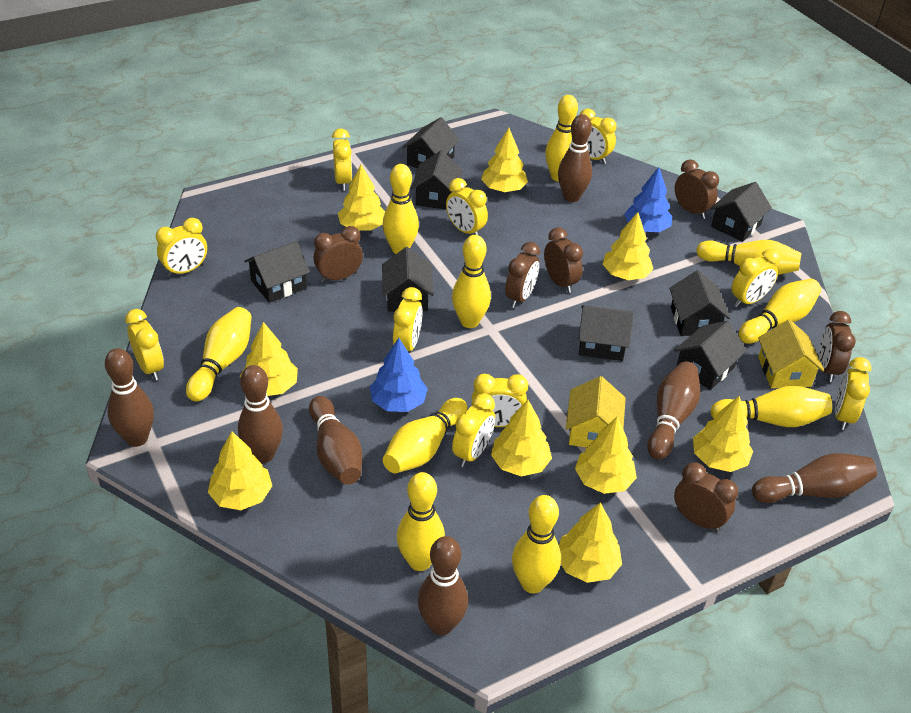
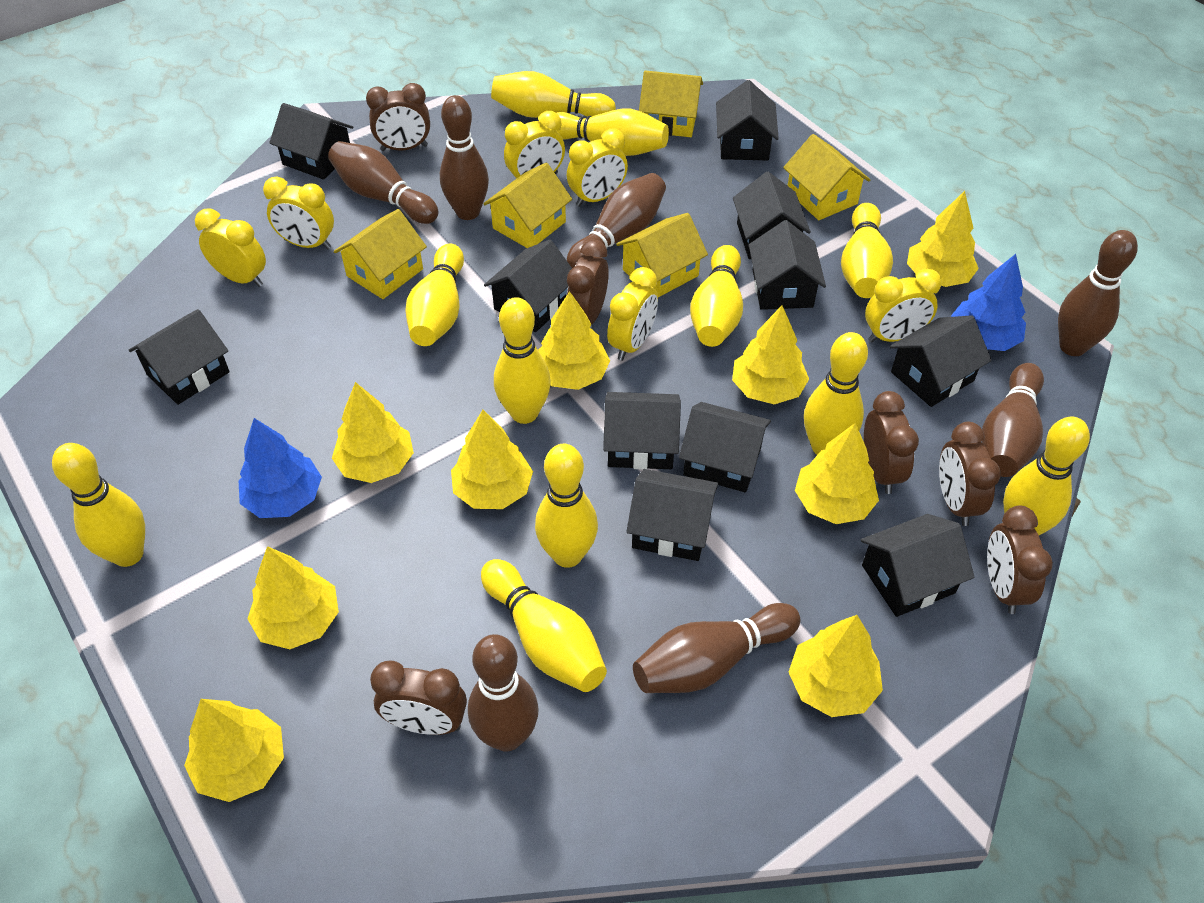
black house: [244,241,310,303] [382,247,434,312] [402,117,460,169] [411,150,463,210] [578,305,634,361] [669,270,730,336] [674,321,746,390] [710,182,772,242] = 8 -> [129,309,230,405] [269,103,353,180] [484,240,572,332] [603,392,681,469] [626,469,718,561] [679,402,771,492] [716,80,779,160] [733,172,811,259] [749,220,826,310] [861,514,974,617] [890,315,992,407] = 11
yellow bowling pin: [186,307,252,402] [383,164,419,254] [383,398,468,473] [397,472,445,571] [452,235,491,328] [512,495,561,594] [545,95,578,182] [696,240,801,275] [710,386,832,427] [738,279,821,344] = 10 -> [52,443,145,567] [405,244,464,346] [481,559,607,692] [491,71,616,118] [494,297,551,424] [535,444,598,568] [557,109,669,156] [690,245,743,347] [804,332,868,455] [841,203,893,298] [1003,416,1090,535] = 11
yellow clock: [125,309,164,380] [156,218,207,277] [332,128,352,191] [393,287,422,351] [446,178,488,235] [452,393,495,467] [472,374,528,427] [580,108,616,164] [732,249,780,307] [835,357,871,430] = 10 -> [195,208,266,287] [263,177,334,249] [504,111,565,178] [567,128,628,207] [607,267,658,361] [865,269,941,343] = 6
yellow house: [566,376,626,448] [758,320,824,388] = 2 -> [334,209,427,299] [483,163,572,248] [616,213,708,297] [639,70,703,137] [783,134,870,220] = 5

